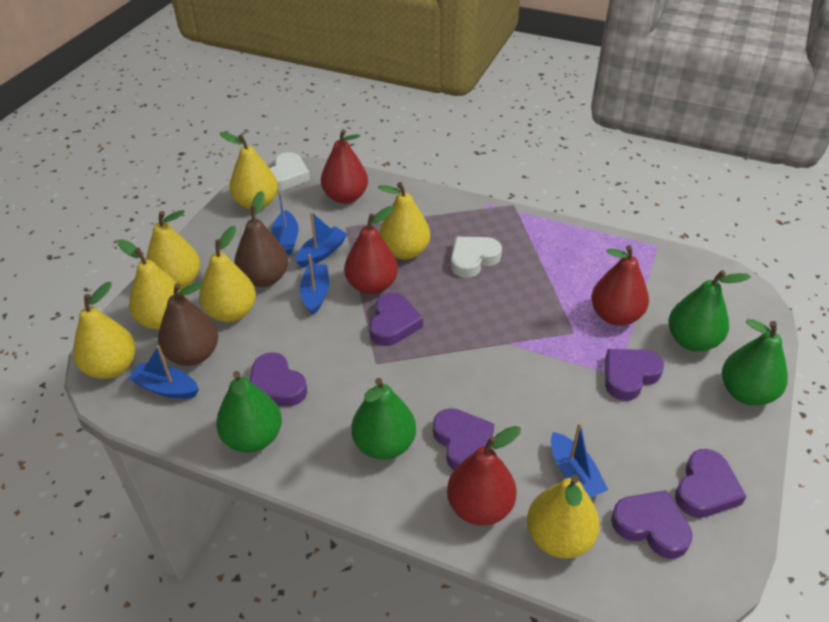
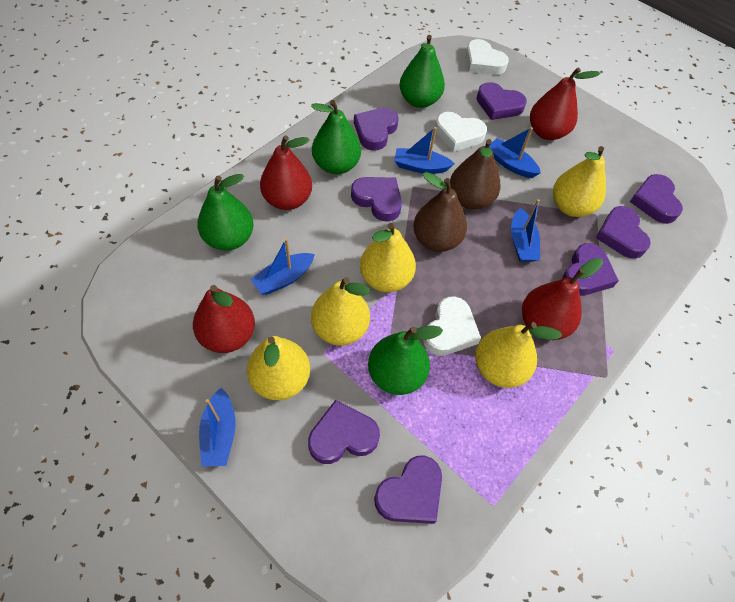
purple heart: [250,352,307,407] [370,293,423,346] [433,408,494,470] [605,349,664,401] [611,490,693,559] [675,449,747,518] = 6 -> [308,400,380,464] [351,177,402,222] [354,108,399,150] [374,455,442,524] [476,82,527,120] [562,243,619,296] [596,206,651,259] [630,174,683,224] = 8
white heart: [269,152,310,191] [451,237,502,278] = 2 -> [423,296,481,356] [435,112,487,152] [466,39,509,75] = 3
yellow pear: [73,282,136,379] [118,239,187,330] [146,210,200,288] [199,226,256,322] [220,132,278,210] [378,182,430,260] [527,475,600,559] = 7 -> [247,336,310,400] [311,277,370,346] [360,223,416,292] [475,322,562,388] [553,146,606,217] = 5

